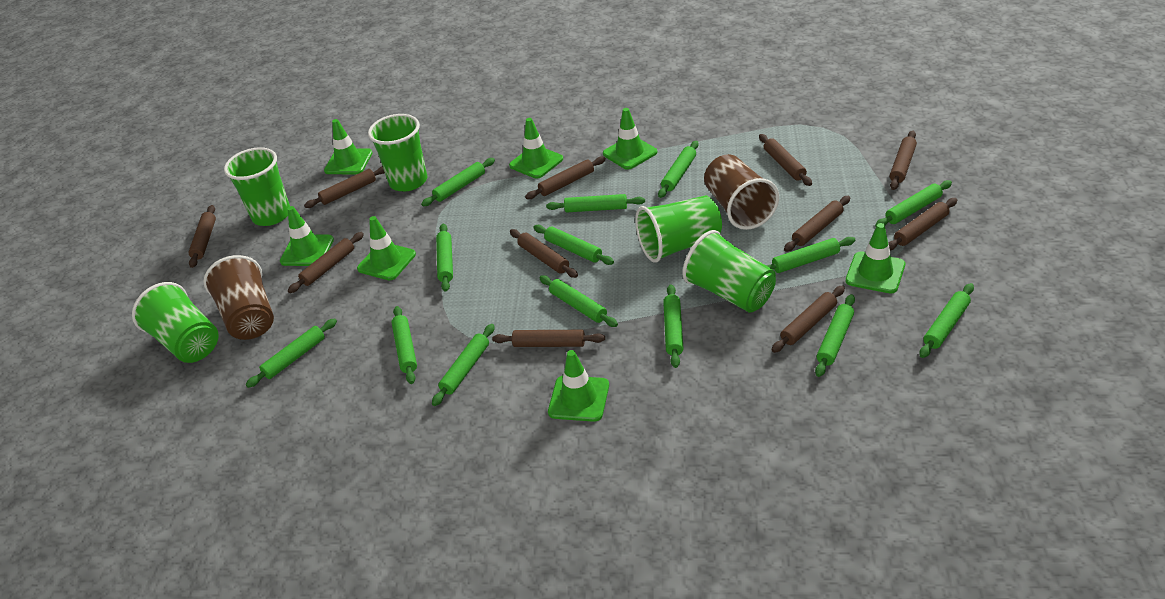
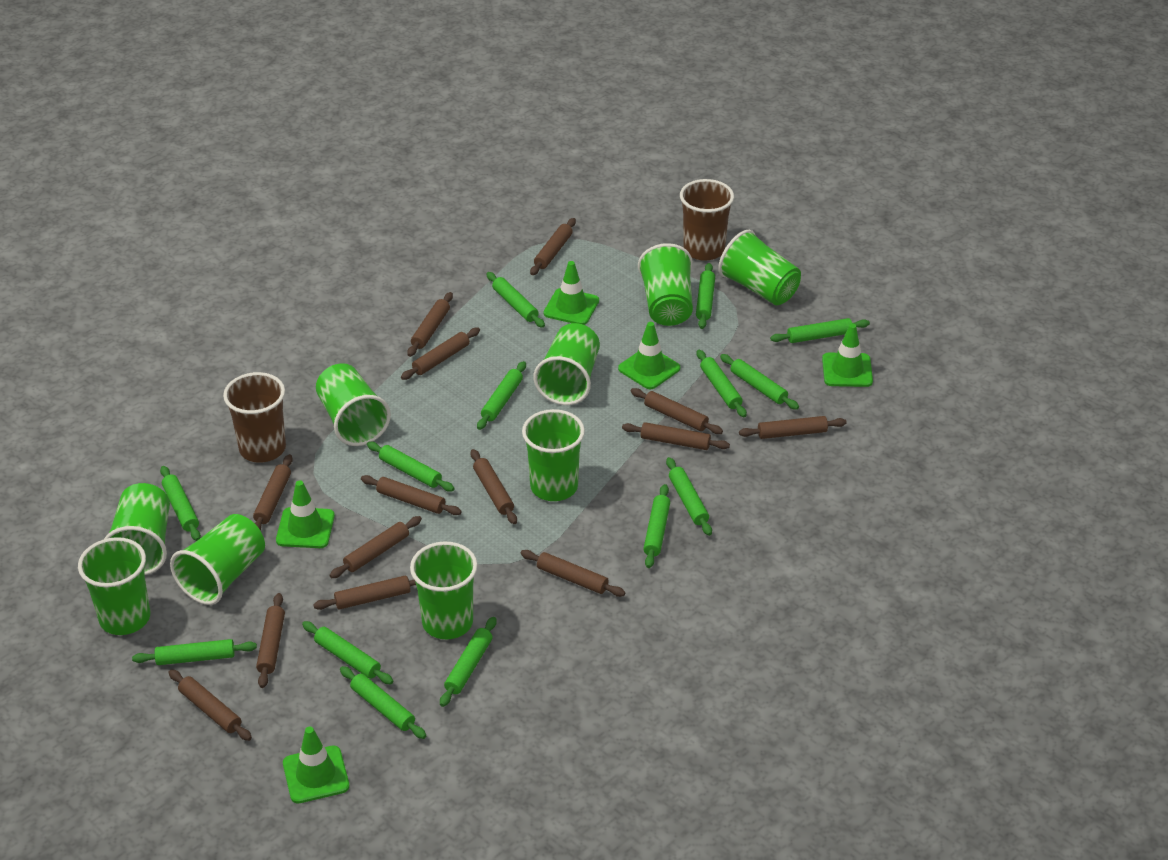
brown rolling pin: [188,205,216,268] [288,232,364,293] [304,166,385,208] [492,330,605,347] [510,229,578,278] [525,156,606,199] [759,134,812,186] [772,285,845,353] [784,196,850,252] [888,198,957,250] [890,131,917,190] = 11 -> [169,669,252,741] [253,454,293,531] [256,593,285,688] [313,576,416,610] [330,516,422,578] [361,475,462,515] [401,328,480,380] [407,292,453,357] [470,449,517,524] [521,550,626,597] [530,218,576,275] [622,422,730,450] [631,388,723,434] [739,416,847,439] = 14
green cup: [132,282,219,363] [224,147,290,226] [368,114,428,191] [635,195,722,263] [682,230,776,313] = 5 -> [78,537,150,635] [104,483,170,575] [170,514,265,605] [316,363,391,446] [410,541,478,639] [522,409,585,501] [534,323,600,405] [638,243,693,326] [718,230,801,306] = 9
green traffic cone: [280,206,334,266] [324,119,373,174] [357,216,416,280] [509,118,563,179] [548,350,609,422] [603,108,657,170] [846,223,905,294] = 7 -> [276,480,335,548] [283,727,349,803] [544,261,599,325] [618,322,680,389] [822,324,873,387] = 5

